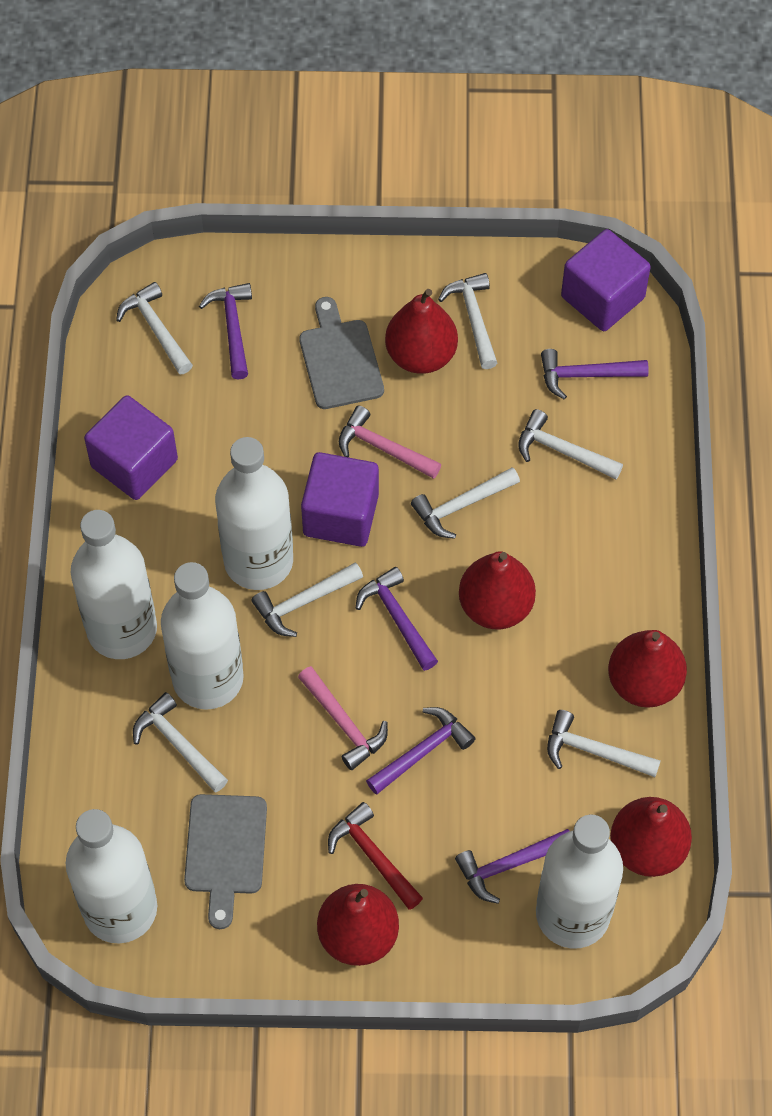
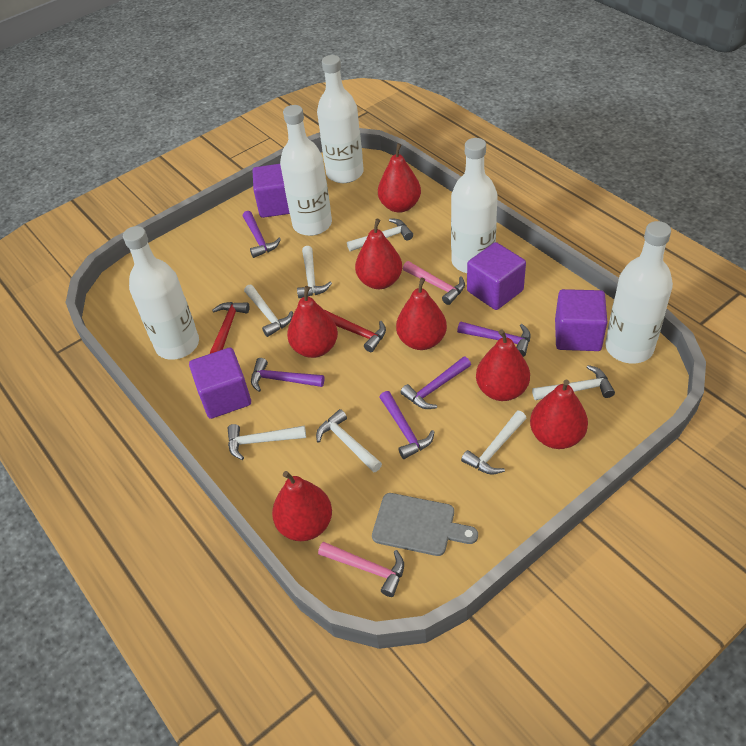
grey cutting board: [184,794,267,929] [299,297,384,409] = 2 -> [372,493,478,556] = 1
purple cube: [84,395,178,500] [301,452,379,547] [561,229,651,331] = 3 -> [189,347,251,419] [253,164,290,218] [467,242,526,310] [555,289,607,351] = 4
red hammer: [328,802,423,910] = 1 -> [210,302,249,354] [325,310,386,352] = 2
red pear: [317,884,399,966] [385,289,458,374] [459,551,536,629] [608,630,687,708] [610,797,692,877] = 5 -> [272,471,332,541] [287,286,338,358] [355,218,402,289] [378,143,421,213] [396,277,447,350] [476,330,530,401] [530,379,588,449] = 7

